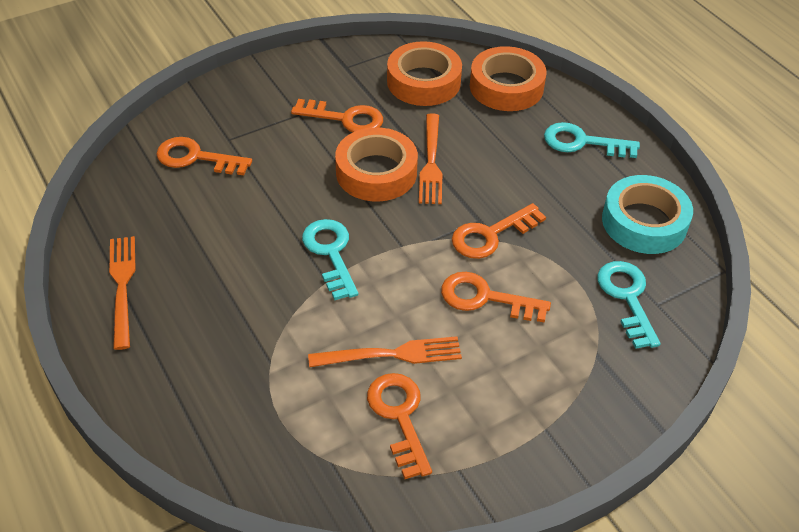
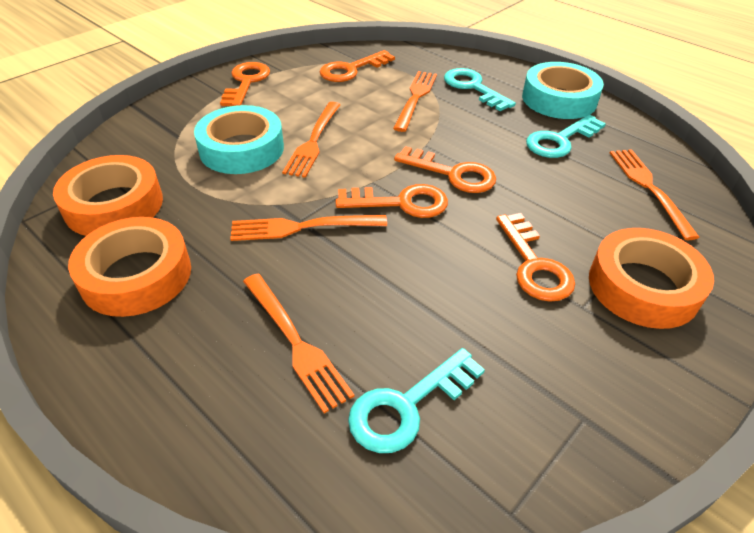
orange fork: [109,236,135,350] [308,336,462,367] [419,113,442,204] = 3 -> [230,215,387,241] [243,274,355,414] [282,102,340,178] [393,71,437,132] [610,149,700,240] = 5
turquoise tape: [602,175,693,254] = 1 -> [194,105,284,174] [522,62,604,119] = 2

